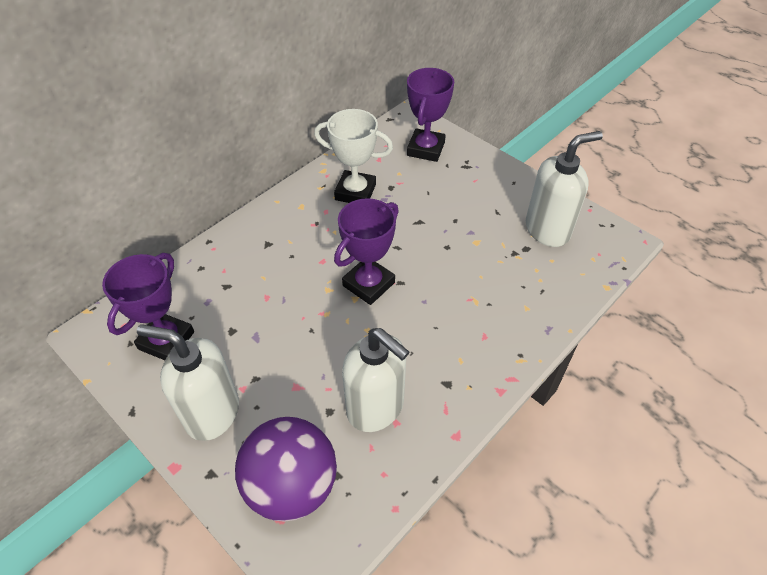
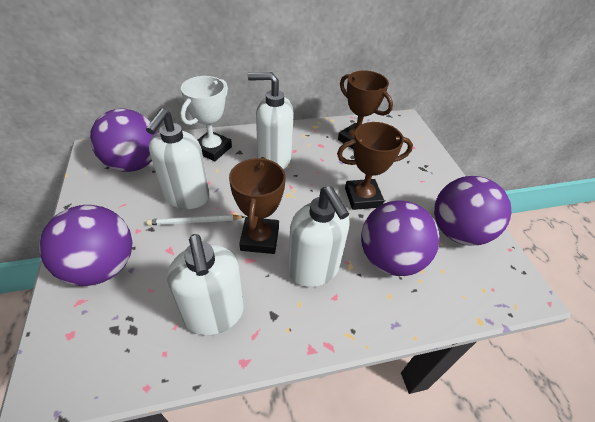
brown trophy: none = 0 -> [229,157,286,254] [337,122,413,210] [338,70,393,149] = 3
purple ball: [235,417,337,522] = 1 -> [39,205,133,286] [90,109,157,172] [361,201,440,276] [434,176,511,246] = 4
purple trophy: [102,253,194,360] [334,198,399,305] [407,68,454,162] = 3 -> none = 0
white pencil: none = 0 -> [147,214,245,225] = 1
white soap dispenser: [137,324,239,441] [342,328,409,432] [526,131,603,247] = 3 -> [146,108,209,209] [167,234,244,335] [248,72,294,170] [288,186,350,287] = 4

